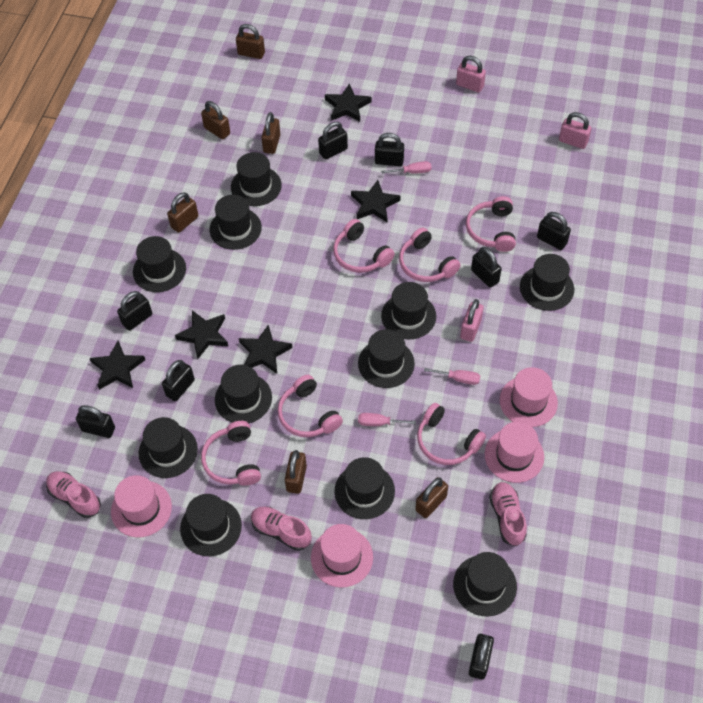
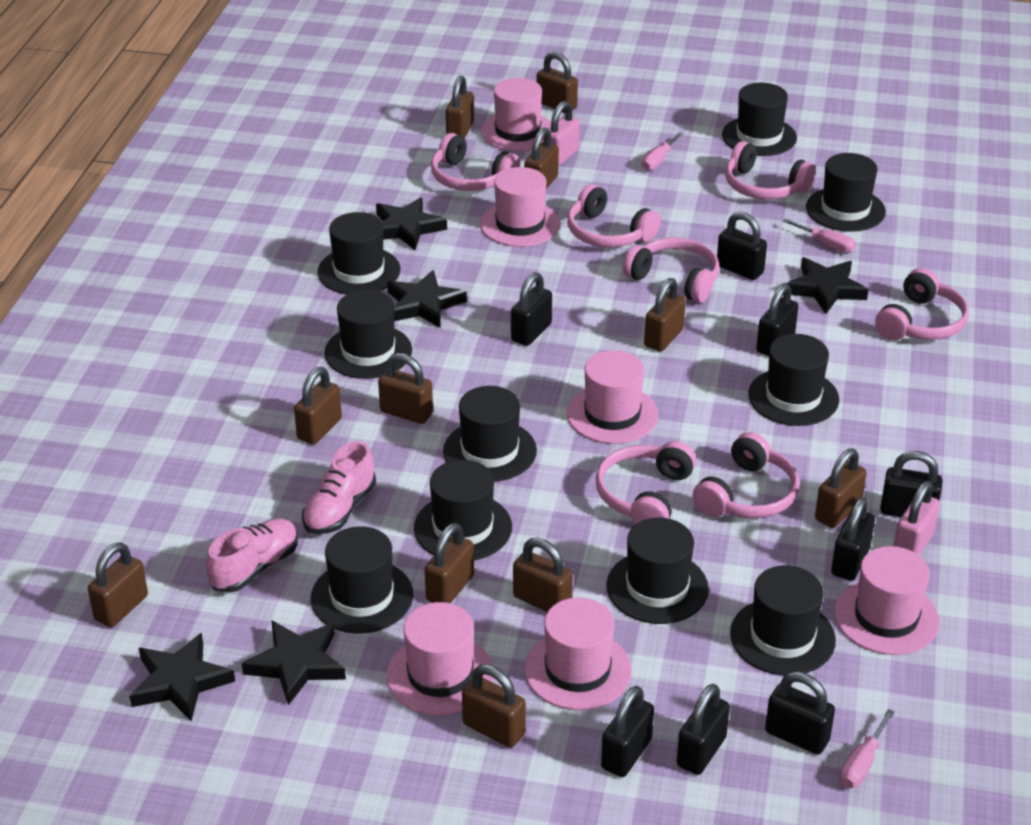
black hat: [133,236,186,292] [139,417,198,478] [180,494,242,556] [209,195,262,250] [215,365,272,423] [231,152,282,206] [334,457,395,519] [358,329,415,388] [381,282,436,339] [453,552,517,617] [520,254,574,311] = 11 -> [311,526,413,634] [317,212,400,295] [324,290,412,379] [414,460,512,560] [443,386,537,482] [606,518,709,624] [722,83,797,156] [730,565,836,676] [748,334,839,426] [806,153,886,232] = 10
brown padlock: [167,192,198,233] [201,101,230,139] [236,24,265,59] [261,112,281,154] [285,450,307,494] [415,477,448,518] = 6 -> [88,542,148,627] [294,367,342,445] [378,353,433,424] [425,523,474,603] [446,76,474,139] [462,664,526,748] [513,538,573,612] [524,128,559,189] [537,52,578,113] [644,278,686,352] [815,448,866,528] = 11
pink hat: [111,475,172,538] [311,524,373,588] [485,422,544,483] [500,367,558,427] = 4 -> [387,602,494,715] [480,167,560,247] [481,78,551,151] [525,598,632,710] [567,350,658,444] [834,546,940,655] = 6
pink headphones: [201,421,261,486] [278,375,343,437] [333,219,395,273] [399,227,461,282] [417,403,486,465] [466,196,516,252] = 6 -> [431,133,520,191] [567,184,661,247] [596,441,696,524] [623,237,719,303] [692,432,800,518] [725,141,815,200] [875,268,969,340] = 7
pink padlock: [456,56,486,93] [460,299,484,342] [559,112,591,149] = 3 -> [543,101,580,166] [893,481,940,556] = 2
pink shoe: [46,471,101,518] [251,507,312,551] [489,482,527,546] = 3 -> [206,518,298,593] [302,441,376,534] = 2

